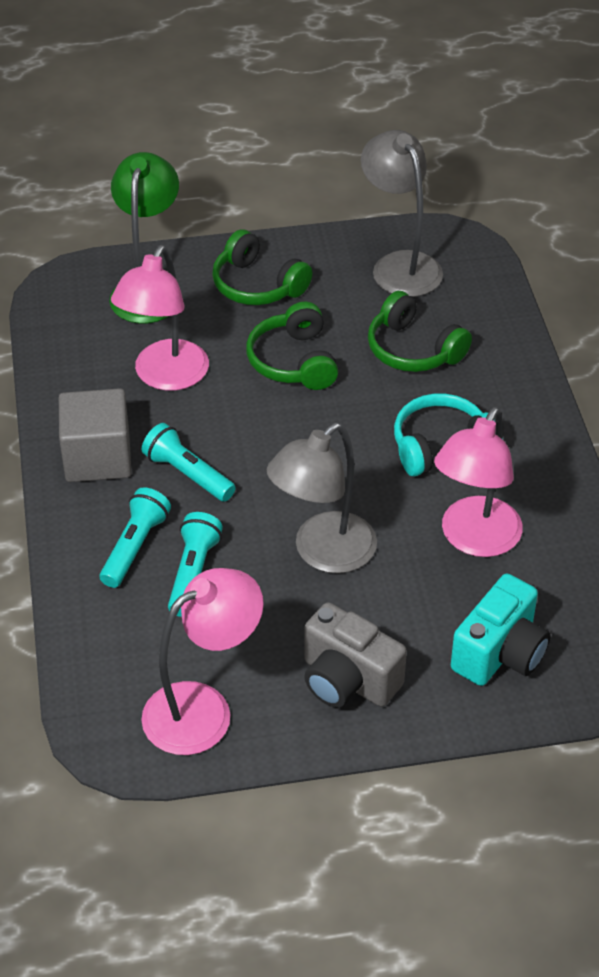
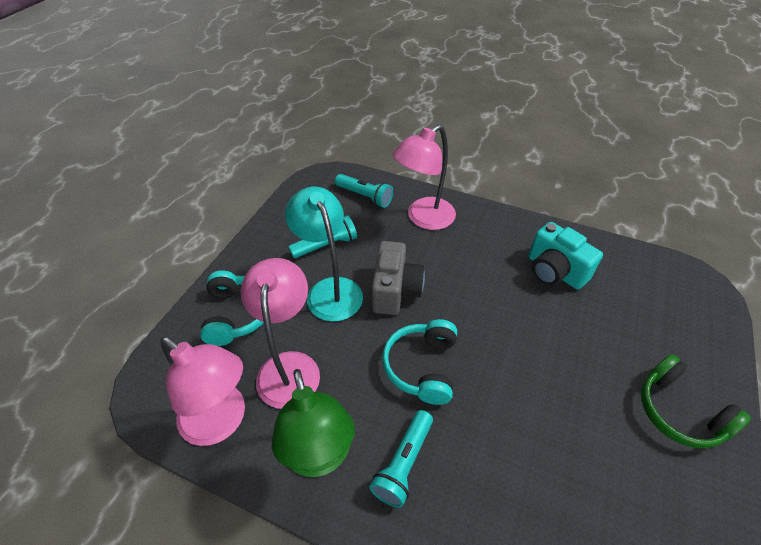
green headphones: [212,229,313,305] [246,302,338,390] [368,291,472,372] = 3 -> [641,354,751,449] = 1
grey cube: [59,388,131,482] = 1 -> none = 0
grey lamp: [267,423,377,573] [361,130,443,297] = 2 -> none = 0
turquoise headphones: [394,394,503,477] = 1 -> [200,270,264,346] [382,319,457,405] = 2
turquoise lamp: none = 0 -> [285,187,363,322] = 1

